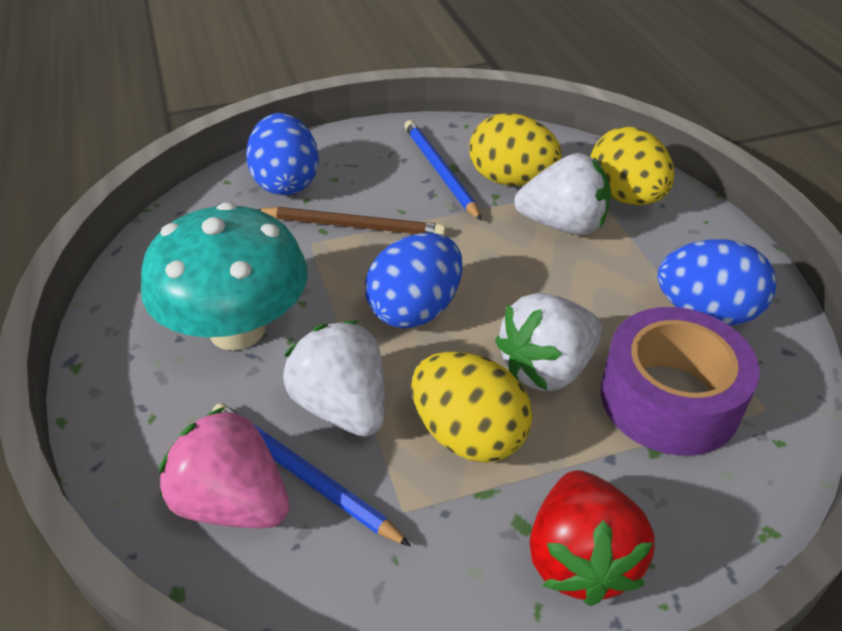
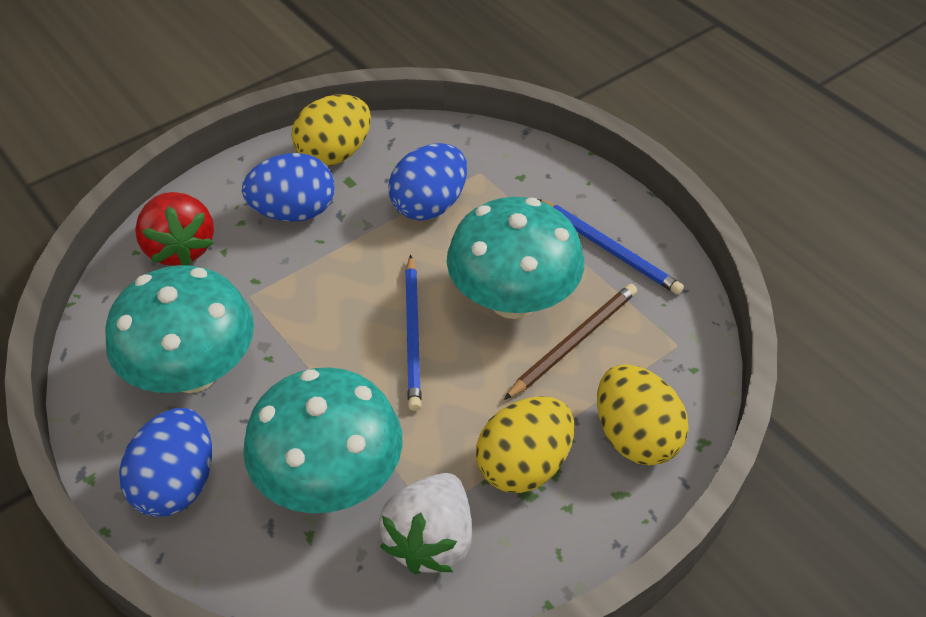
pink strawberry: [159,407,290,528] = 1 -> none = 0
purple tape: [601,307,760,456] = 1 -> none = 0
turquoise mushroom: [141,202,308,351] = 1 -> [105,265,254,393] [243,367,403,513] [447,197,584,319] = 3
white strawberry: [283,321,385,437] [495,293,602,391] [514,153,611,235] = 3 -> [379,473,472,574] = 1

